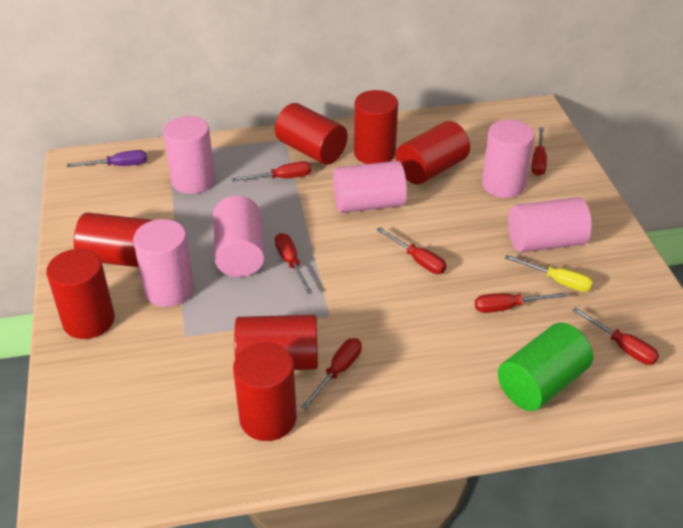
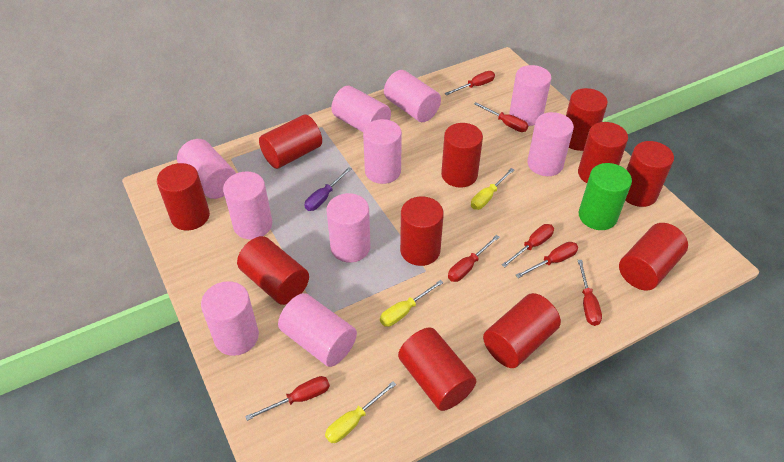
pink cylinder: [133,219,194,307] [163,116,215,194] [213,196,265,277] [333,161,407,213] [482,120,535,198] [508,197,592,252] = 6 -> [177,139,236,199] [201,281,259,356] [223,172,272,239] [278,293,357,367] [326,193,371,263] [331,86,391,132] [363,119,402,184] [384,70,441,122] [509,65,551,126] [527,112,574,176] = 10
red cylinder: [46,249,115,339] [74,213,153,267] [233,343,297,441] [234,315,318,370] [275,103,348,165] [354,90,398,164] [396,121,470,184] = 7 -> [157,163,210,230] [237,236,309,305] [259,114,322,169] [398,328,476,411] [400,196,444,266] [441,123,483,188] [483,293,561,368] [566,88,608,151] [578,122,628,183] [619,223,688,291] [625,141,674,207] = 11
yellow screwdriver: [505,255,593,292] = 1 -> [325,381,396,443] [380,280,444,327] [471,168,514,210] = 3

